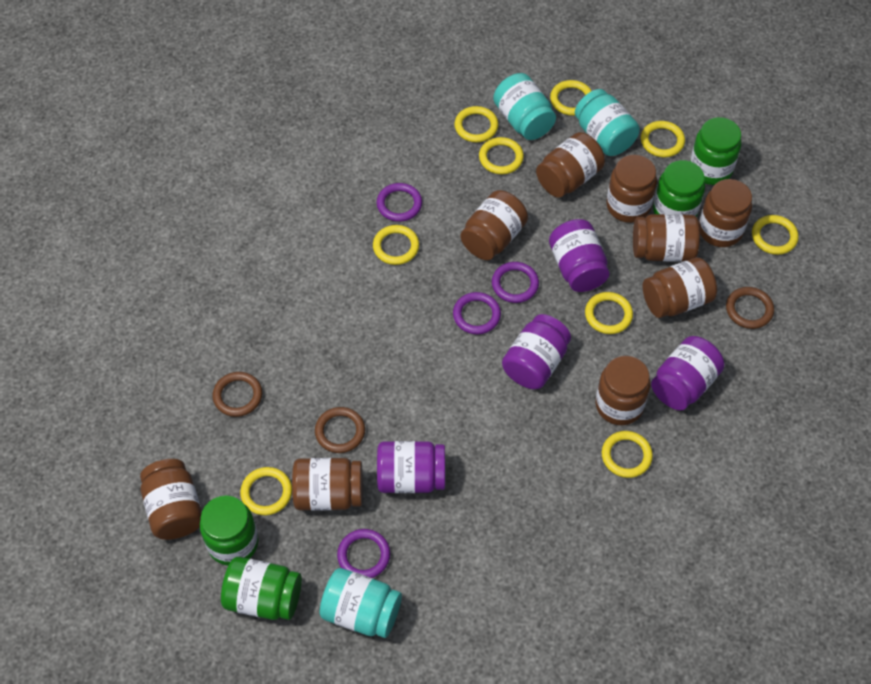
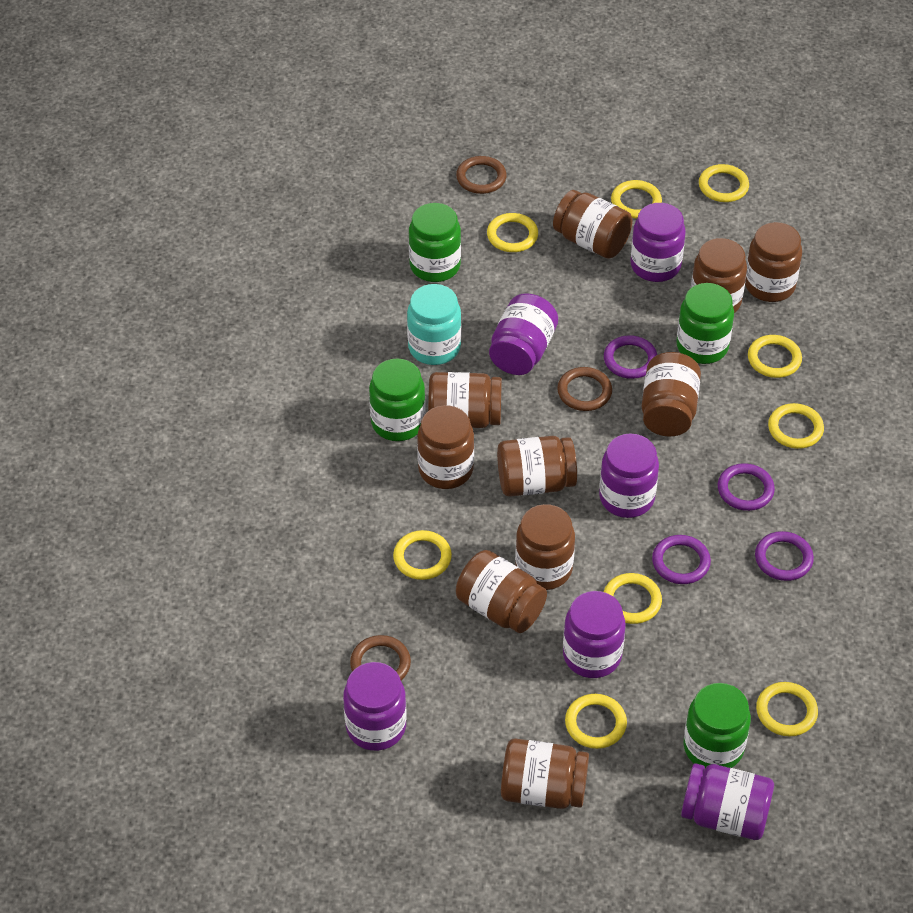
brown jar: [140,459,202,540] [292,458,363,511] [461,190,528,260] [536,132,605,198] [595,356,650,425] [606,155,657,223] [633,214,700,262] [643,257,717,318] [699,179,752,247] = 9 -> [417,405,474,489] [428,372,502,428] [456,550,547,633] [497,436,577,497] [501,738,589,809] [515,504,575,590] [553,190,633,259] [641,352,701,436] [691,238,747,313] [745,222,802,302] = 10
purple jar: [377,441,445,493] [502,314,571,389] [549,219,610,292] [651,336,725,411] = 4 -> [343,662,407,751] [489,293,558,375] [563,591,626,678] [599,434,659,518] [630,203,686,282] [681,763,774,840] = 6
turquoise jar: [319,568,402,638] [493,73,556,140] [575,89,640,156] = 3 -> [407,284,461,365] = 1

